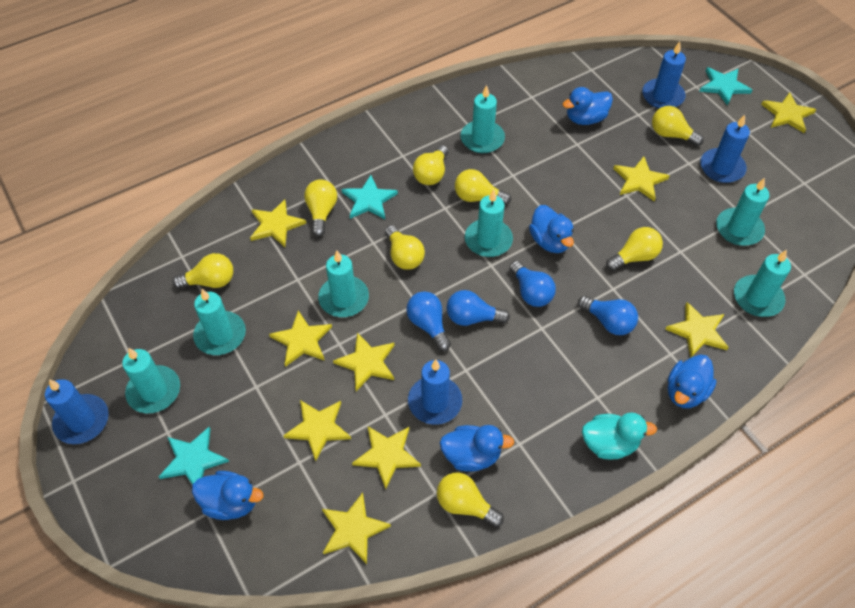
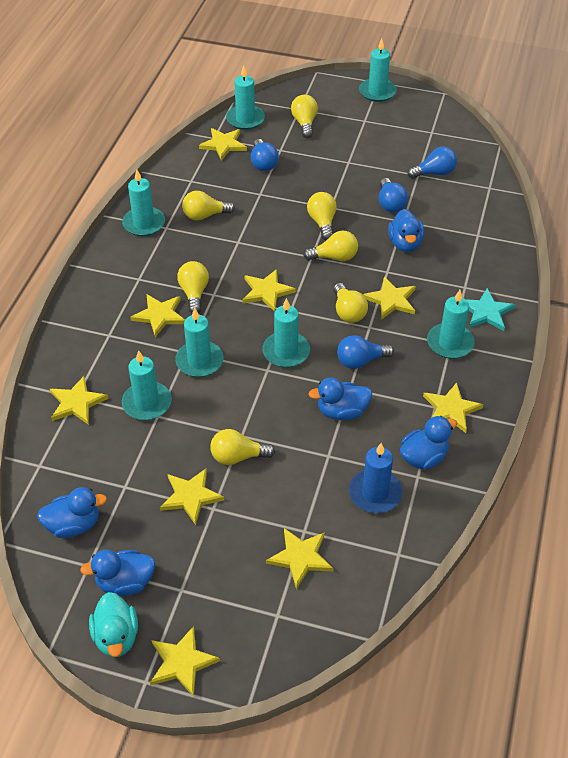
blue candle: [45,379,109,444] [408,359,462,425] [642,42,686,109] [700,115,750,183] = 4 -> [349,443,402,513] = 1
turquoise star: [159,427,229,485] [342,175,398,219] [699,67,752,106] = 3 -> [466,288,515,331] = 1
yellow light bulb: [173,253,233,289] [304,179,337,237] [385,225,425,270] [413,145,448,185] [437,473,504,527] [455,169,511,205] [606,227,663,271] [652,106,704,146] = 8 -> [177,261,209,313] [182,191,235,221] [210,429,275,465] [291,95,318,138] [303,231,358,261] [307,192,337,240] [333,283,368,323] = 7

